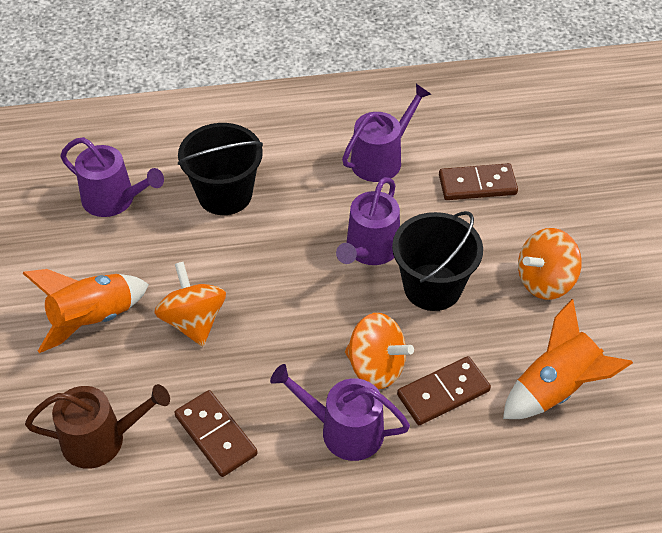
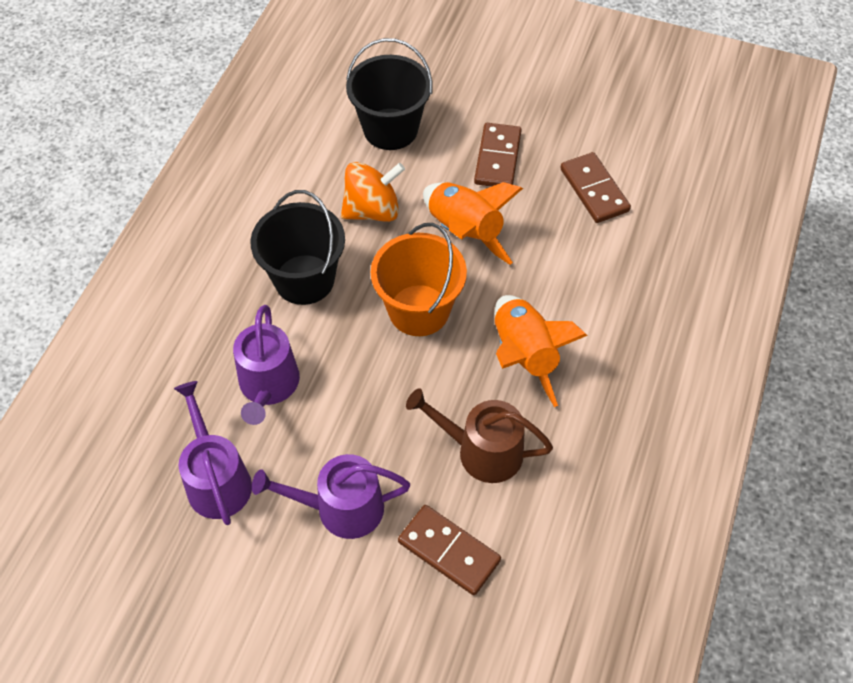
orange bucket: none = 0 -> [371,223,467,336] = 1
orange spinning top: [154,262,226,346] [345,313,414,389] [518,228,582,300] = 3 -> [341,162,405,222] = 1
purple watering can: [60,137,164,217] [270,364,410,461] [336,177,400,265] [342,84,431,182] = 4 -> [174,381,252,525] [233,305,300,425] [252,454,410,539] = 3

